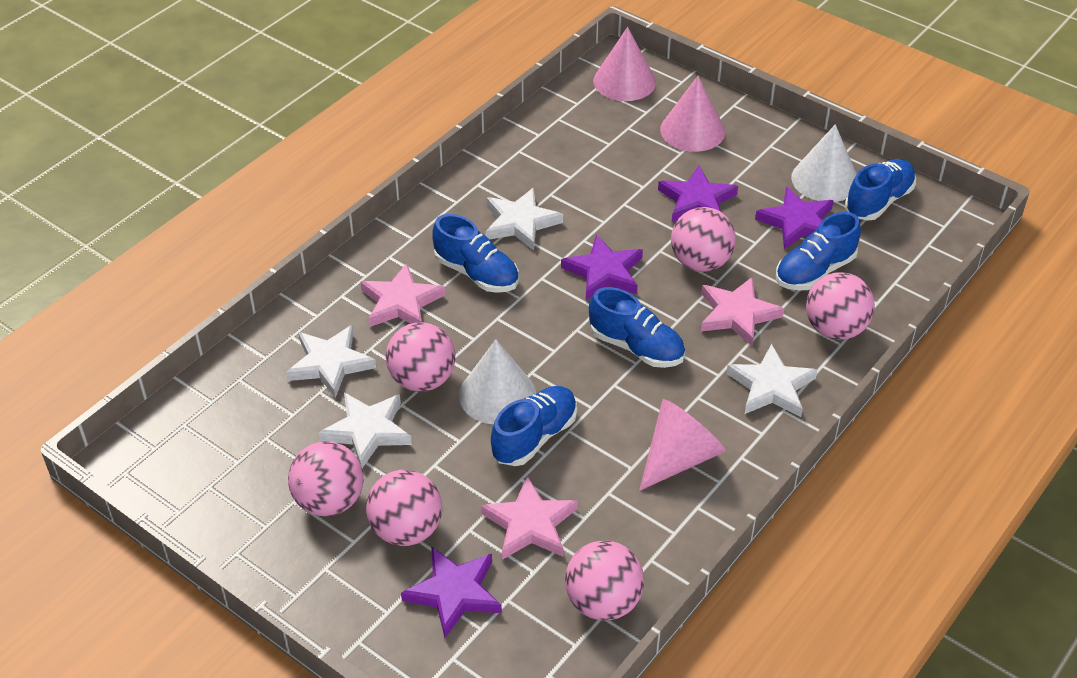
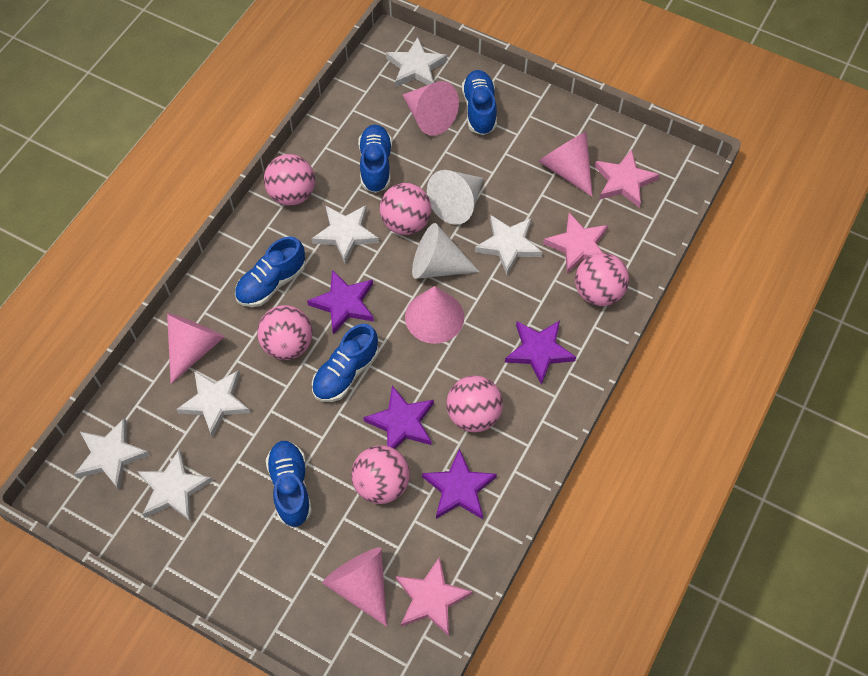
pink cone: [593,27,656,101] [639,399,726,491] [660,76,725,152] = 3 -> [167,313,224,384] [322,547,387,627] [403,81,459,136] [405,286,464,344] [538,131,593,197] = 5
white star: [286,325,376,398] [319,392,412,468] [485,187,563,251] [726,344,818,417] = 4 -> [74,418,150,490] [137,450,213,522] [176,371,250,437] [311,205,379,263] [386,37,447,87] [475,215,543,275] = 6

